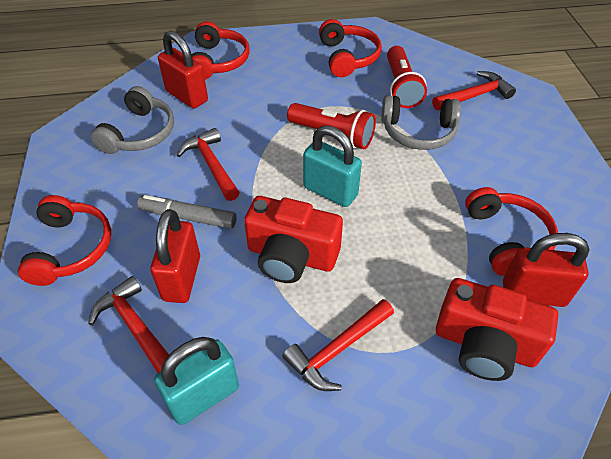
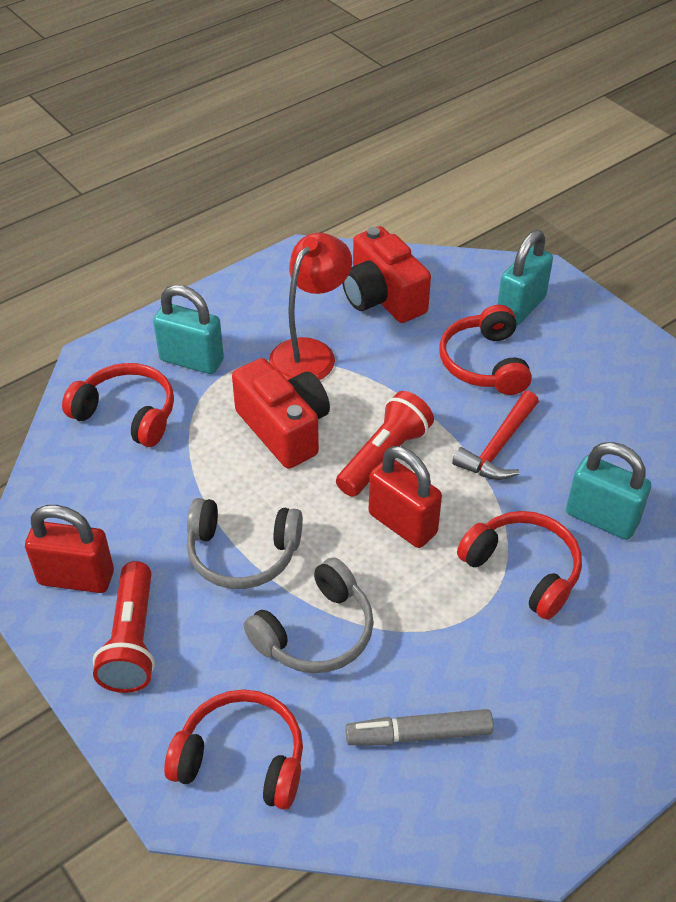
red hammer: [88,276,169,373] [177,128,240,201] [282,299,394,391] [432,71,516,110] = 4 -> [452,391,539,480] = 1
red lamp: none = 0 -> [269,233,352,380] = 1
red padlock: [150,209,200,303] [158,31,208,108] [503,233,590,307] = 3 -> [25,505,114,593] [369,446,442,548] = 2
turquoise padlock: [154,337,239,425] [303,125,362,207] = 2 -> [153,285,224,374] [497,230,553,326] [566,442,651,540] = 3

